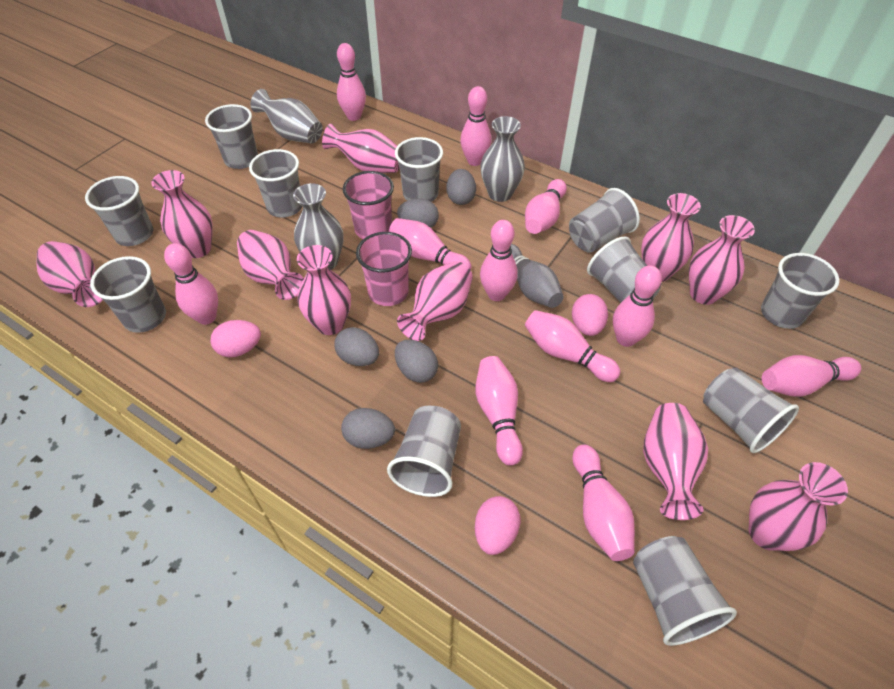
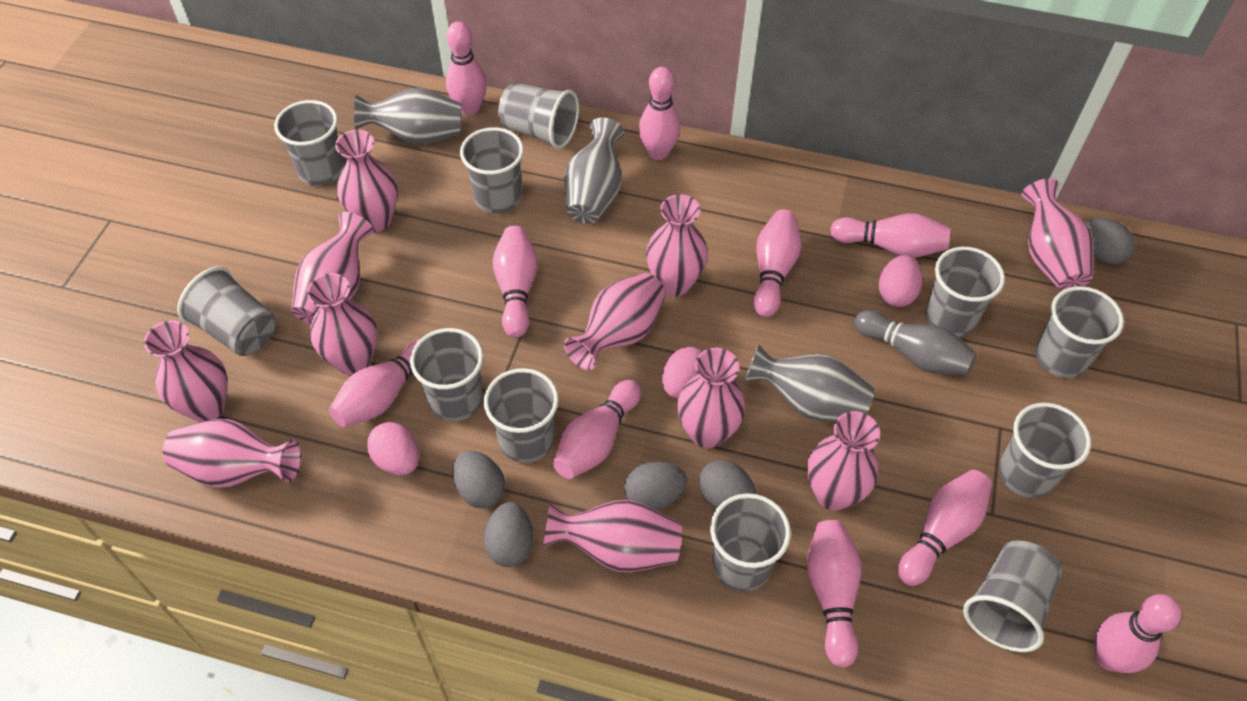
pink bowling pin: [164,243,218,325] [337,43,366,121] [389,218,472,270] [460,86,491,166] [475,356,523,465] [480,220,518,301] [525,179,567,234] [525,310,620,382] [572,444,635,561] [613,265,662,347] [762,355,861,397] = 11 -> [329,339,420,427] [446,22,487,115] [492,226,538,338] [553,380,641,479] [639,67,680,160] [753,210,801,317] [807,520,861,668] [830,213,951,258] [897,470,992,586] [1094,594,1182,673] = 10
pink cup: [343,171,394,239] [356,232,412,306] = 2 -> none = 0
pink vase: [36,241,103,307] [151,170,213,258] [237,230,304,300] [297,245,351,335] [322,124,400,173] [397,261,473,341] [641,193,701,282] [643,403,708,520] [689,215,755,305] [749,462,848,551] = 10 -> [144,320,228,422] [163,419,301,488] [291,212,374,324] [307,273,377,375] [335,130,398,232] [543,500,682,572] [564,273,666,370] [646,194,708,297] [677,348,746,448] [807,411,880,511] [1021,178,1094,291] = 11

